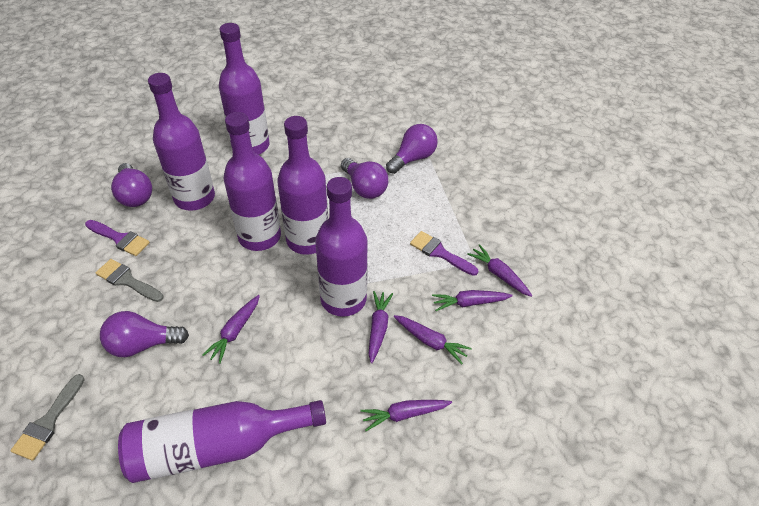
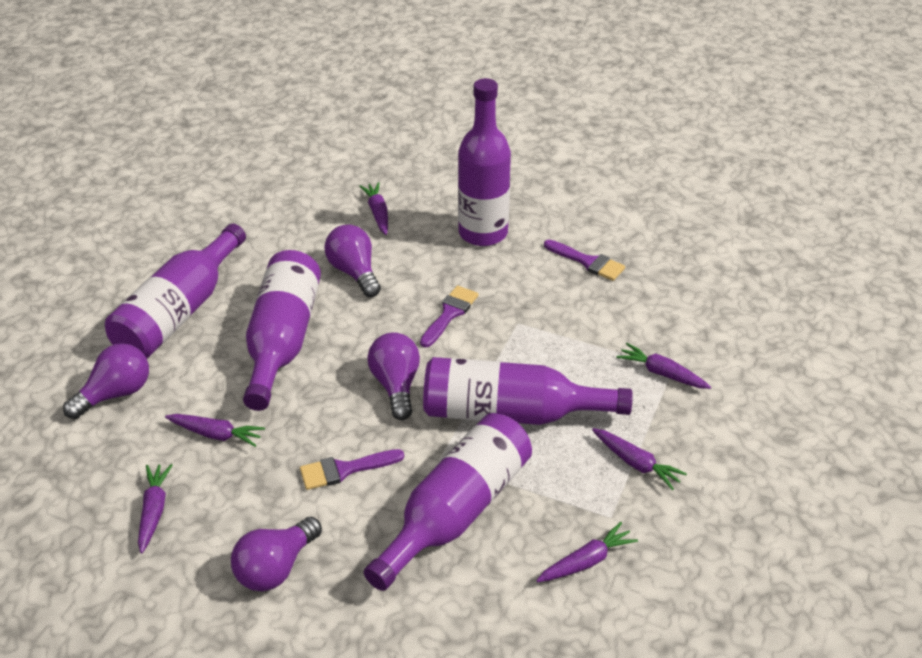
grey brush: [10,374,85,461] [96,259,163,302] = 2 -> none = 0
purple bottle: [118,400,326,483] [148,73,215,211] [219,23,270,155] [223,112,281,251] [277,116,328,255] [315,177,368,317] = 6 -> [105,223,246,358] [243,250,321,411] [364,413,532,591] [423,357,633,425] [458,78,511,246] = 5
purple brush: [85,220,150,256] [410,231,478,276] = 2 -> [300,449,404,490] [420,286,479,347] [544,240,625,281] = 3

